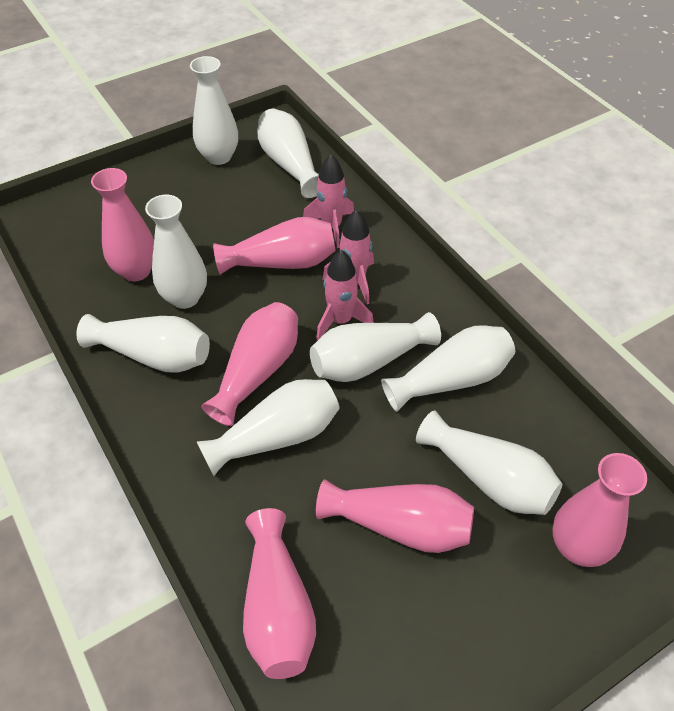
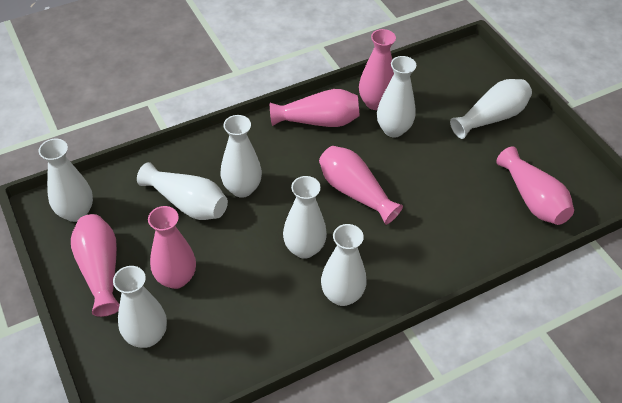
pink rocket: [303,154,354,248] [316,250,374,340] [322,210,374,304] = 3 -> none = 0

